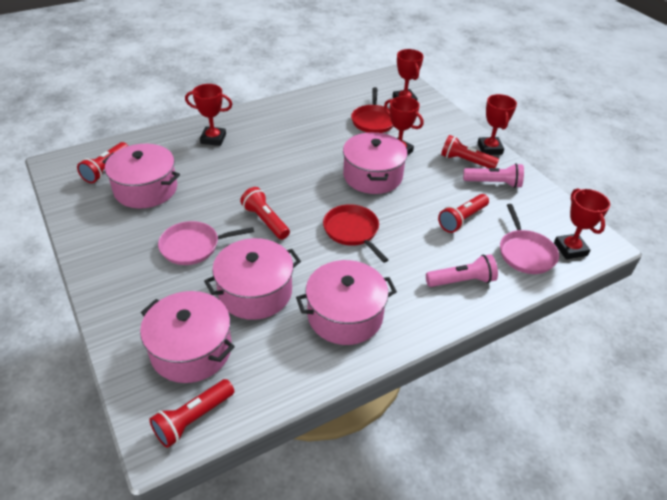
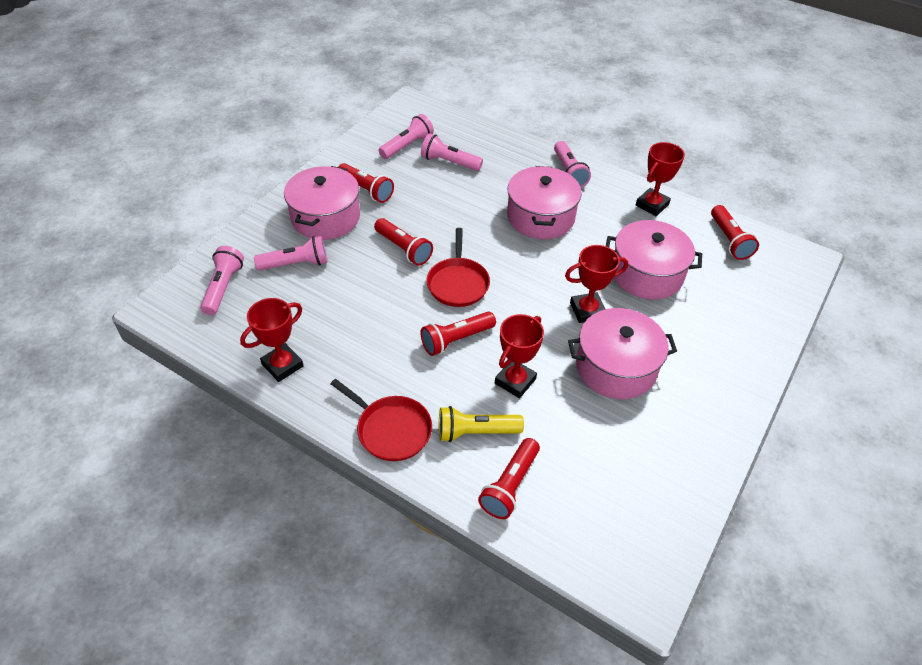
pink flashlight: [426,254,498,287] [463,163,524,188] = 2 -> [200,246,244,315] [254,236,328,271] [379,114,434,159] [421,133,483,171] [554,141,591,187] = 5
pink pan: [158,221,254,265] [500,204,559,274] = 2 -> none = 0
pink pot: [103,144,180,208] [140,291,235,383] [204,238,301,320] [296,260,397,345] [343,132,408,194] = 5 -> [284,166,360,240] [507,166,582,239] [568,308,677,399] [606,220,702,299] = 4
red trophy: [185,84,233,146] [384,96,423,155] [393,49,424,100] [477,94,517,155] [554,189,610,259] = 5 -> [240,298,304,382] [495,314,544,398] [565,245,628,323] [636,142,685,216] = 4
yellow flashlight: none = 0 -> [439,406,524,442] = 1

